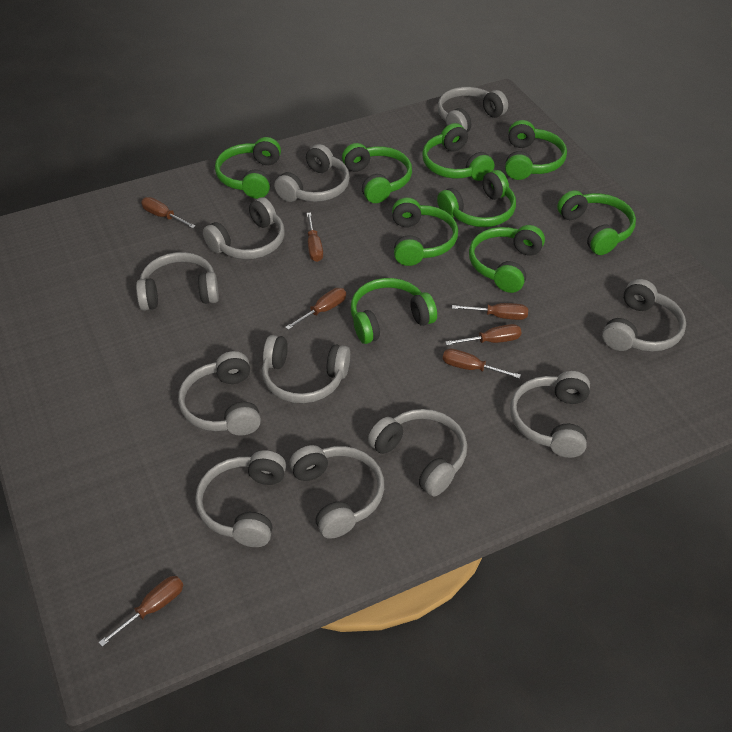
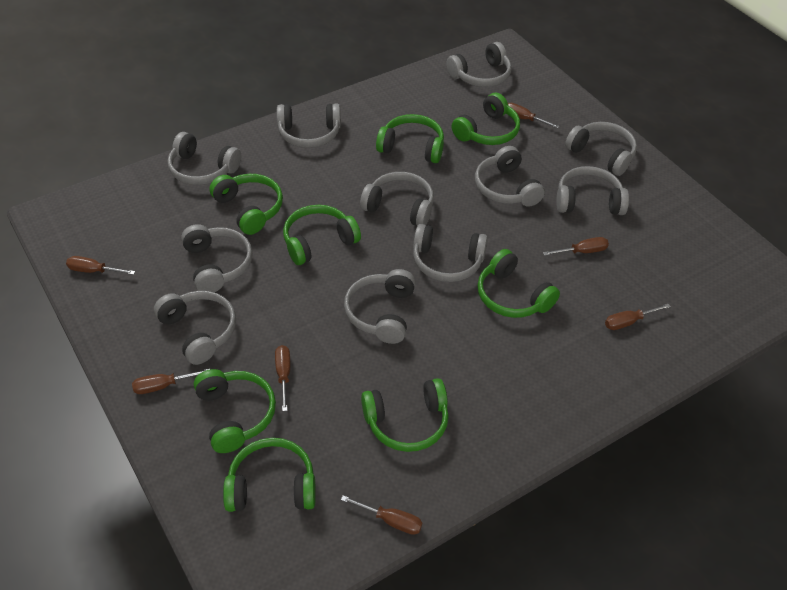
green headphones: [215,137,281,199] [342,143,412,203] [351,278,437,344] [392,198,458,266] [422,123,494,181] [437,170,516,227] [469,225,545,293] [505,120,567,180] [557,190,636,255] = 9 -> [194,369,276,453] [209,174,283,235] [223,438,316,512] [283,205,361,265] [361,378,449,452] [376,114,444,163] [452,93,520,145] [477,249,560,318] = 8

